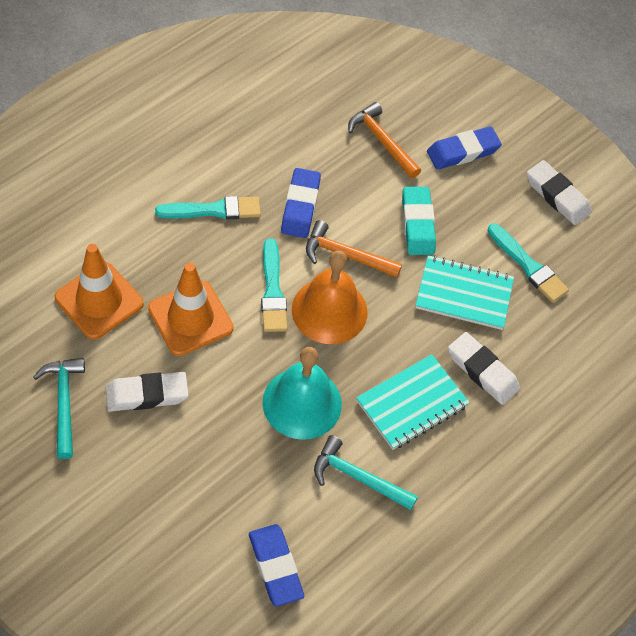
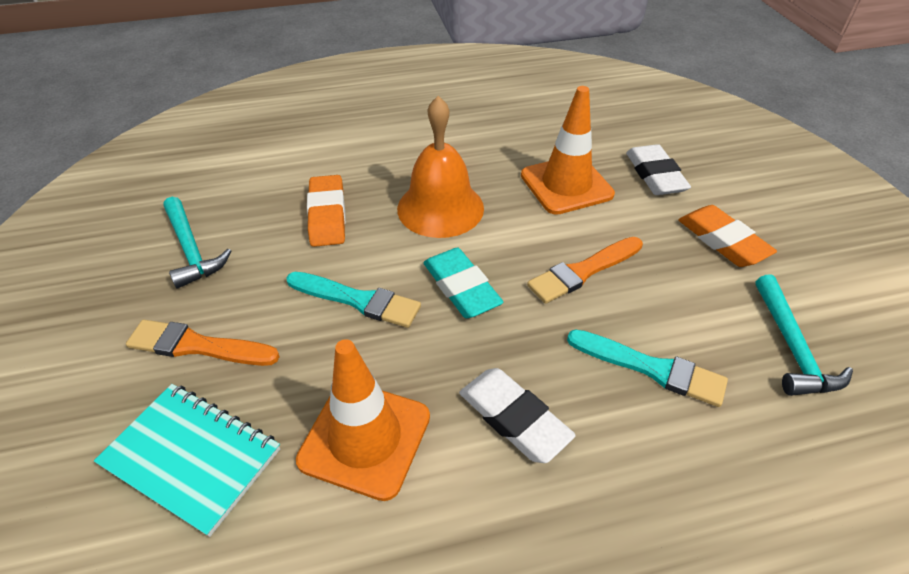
blue eraser: [249,524,304,607] [281,168,321,238] [427,126,502,169] = 3 -> none = 0
orange brush: none = 0 -> [126,320,280,366] [527,237,643,304] = 2
orange eraser: none = 0 -> [307,175,346,247] [678,205,777,267] = 2
orange hammer: [306,220,402,277] [348,102,421,179] = 2 -> none = 0
turquoise bell: [262,347,342,440] = 1 -> none = 0
turquoise brush: [155,196,261,219] [261,238,287,332] [487,223,569,303] = 3 -> [286,272,421,328] [567,329,728,407] = 2
turquoise notebook: [356,354,470,450] [415,255,514,330] = 2 -> [94,384,280,537] = 1
white eraser: [106,372,188,412] [448,332,520,405] [527,160,592,225] = 3 -> [459,368,576,463] [626,144,691,195] = 2

